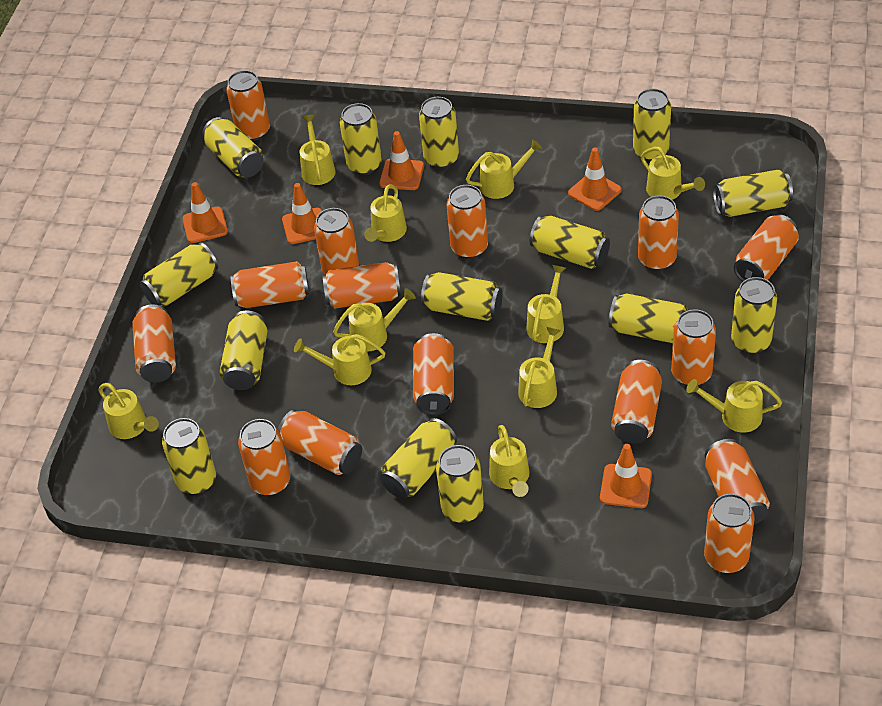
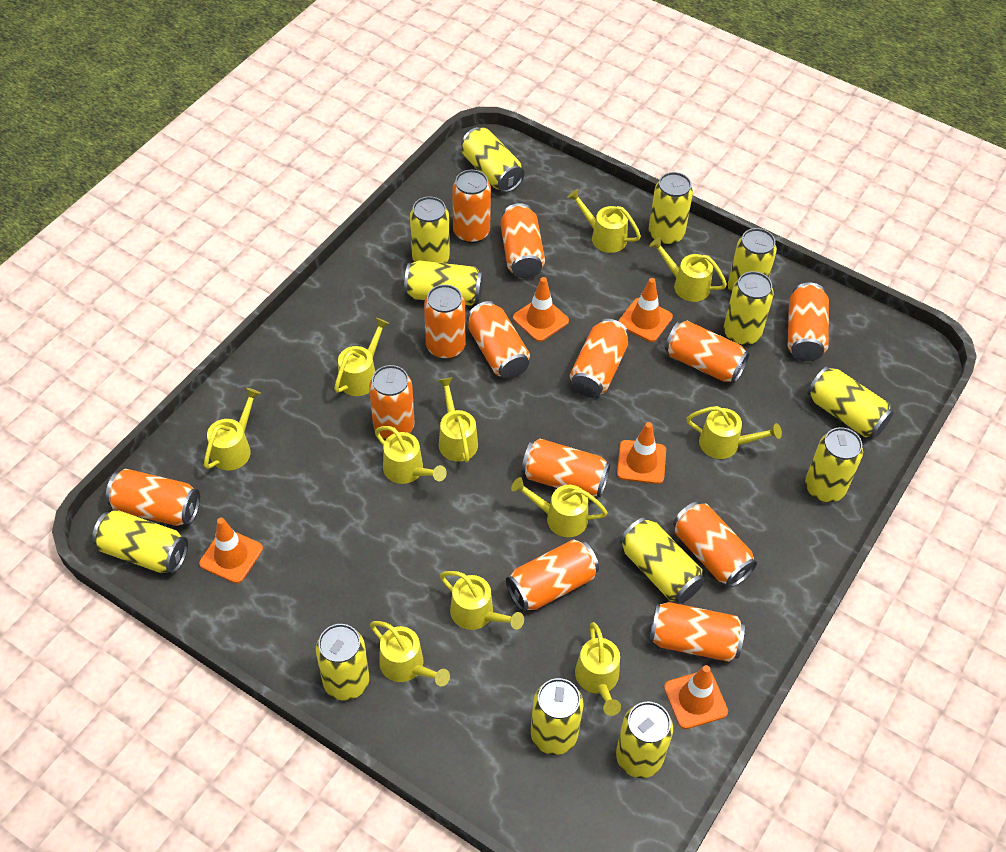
orange can: [132,305,176,382] [226,70,270,141] [230,261,309,308] [238,419,290,496] [278,410,362,475] [314,208,359,275] [323,262,401,309] [413,333,454,415] [447,185,488,259] [611,360,662,444] [638,196,679,271] [671,309,716,386] [704,494,754,573] [705,439,770,525] [734,215,799,282] = 15 -> [106,469,200,526] [369,365,414,439] [424,284,465,359] [452,170,491,243] [467,301,530,379] [500,203,545,278] [506,539,599,612] [521,439,611,497] [570,319,629,398] [649,602,745,662] [665,321,750,383] [673,501,757,588] [788,283,829,361] = 13
yellow can: [140,242,218,307] [162,418,216,495] [202,117,264,177] [220,311,268,390] [340,103,382,175] [380,418,457,499] [419,97,459,169] [421,272,503,321] [436,445,484,523] [530,216,610,269] [609,293,689,343] [633,88,671,161] [713,169,793,217] [731,277,777,354] = 14 -> [92,510,188,573] [316,624,369,701] [404,261,483,306] [410,196,450,263] [461,127,524,193] [531,678,583,755] [616,702,673,778] [620,517,705,604] [648,172,693,245] [724,271,774,346] [728,228,777,294] [805,427,863,502] [807,366,894,438] = 13

